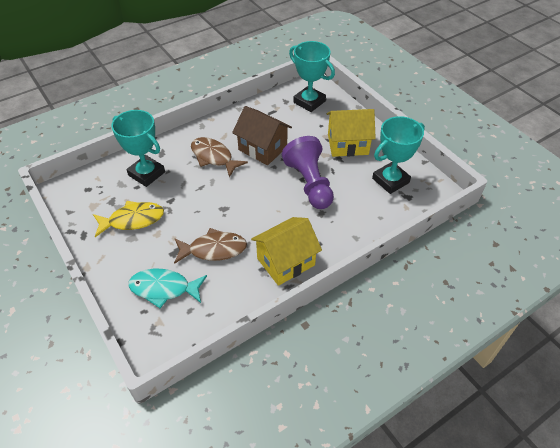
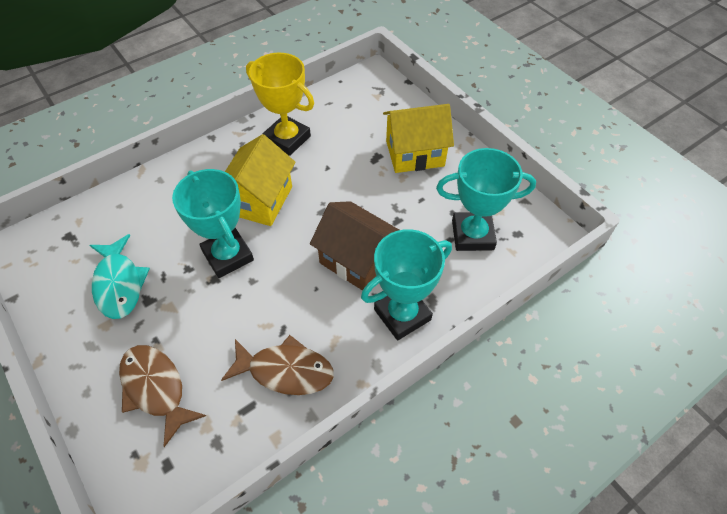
purple pawn: [282,136,334,209] = 1 -> none = 0
yellow fish: [93,201,164,237] = 1 -> none = 0
yellow trophy: none = 0 -> [246,53,314,156] = 1

